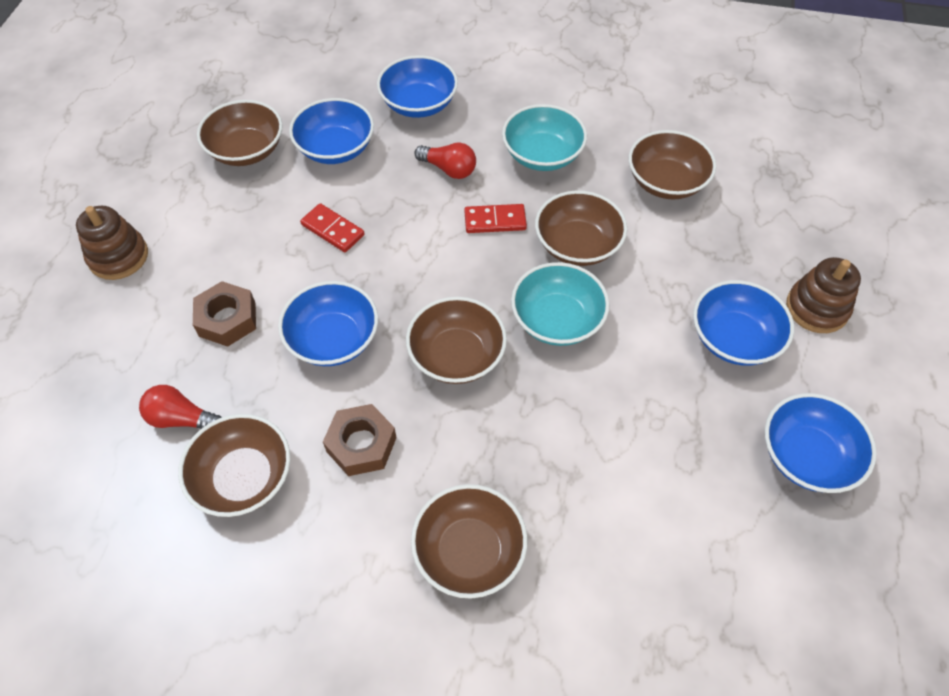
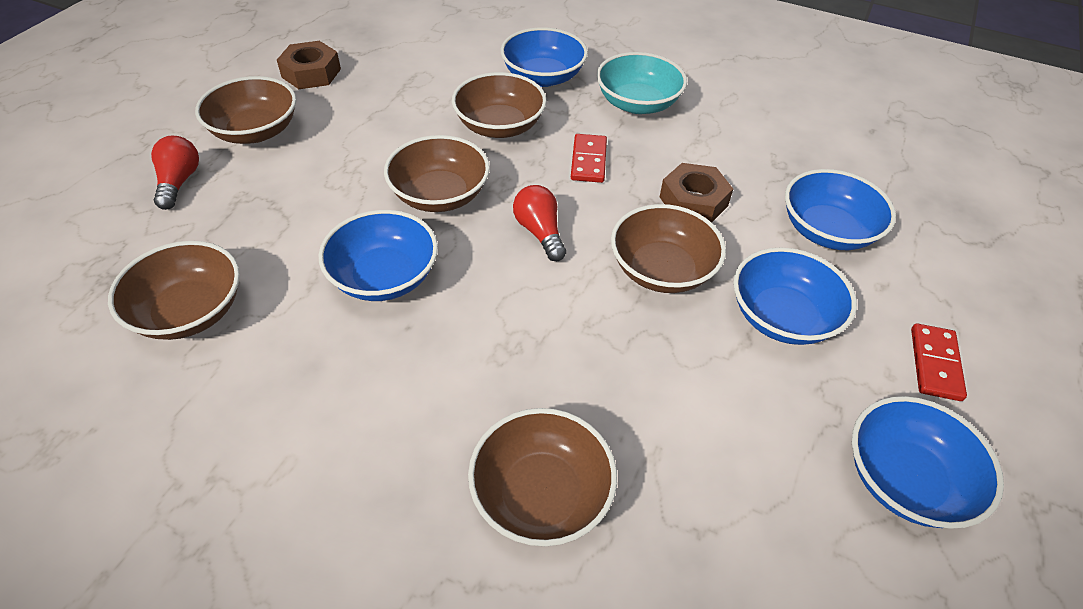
brown stacking toy: [76,206,148,280] [786,257,861,333] = 2 -> none = 0
turquoise bowl: [502,104,587,171] [511,262,609,346] = 2 -> [597,52,687,114] = 1

